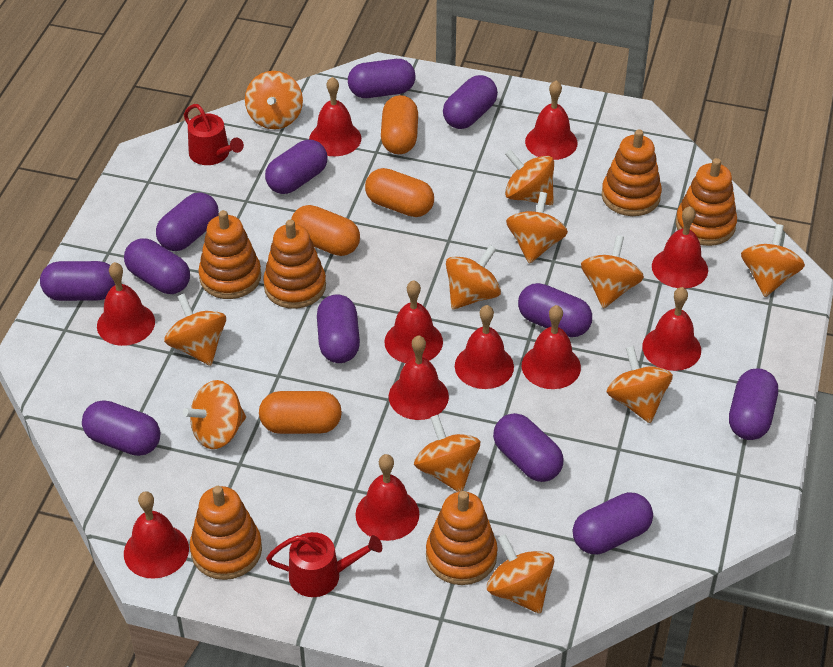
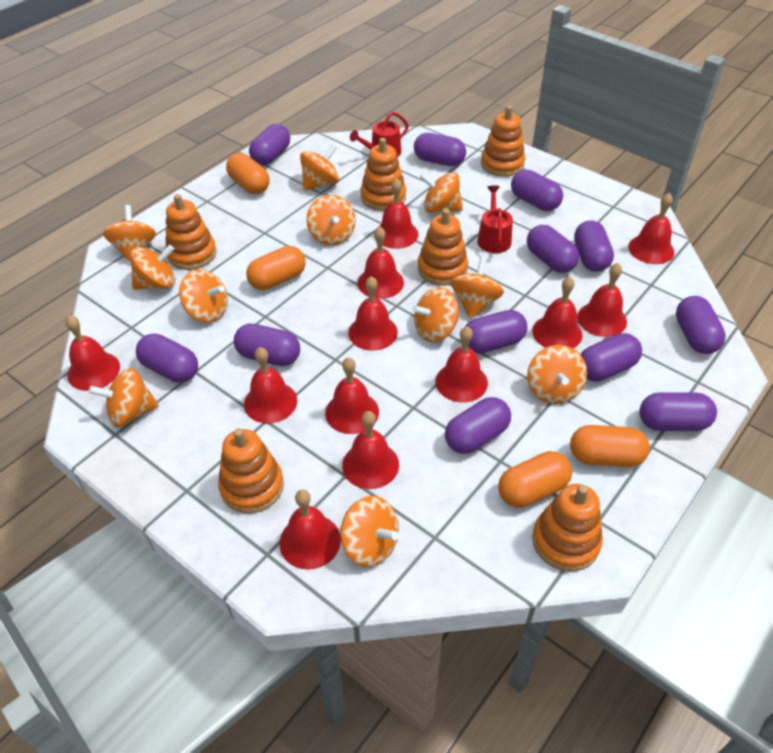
red bell: [97,262,155,346] [124,491,189,579] [309,77,361,156] [355,454,419,541] [384,280,443,363] [389,335,449,420] [455,305,514,389] [522,305,581,389] [525,80,578,160] [642,287,701,371] [652,206,708,288] = 11 -> [66,316,120,391] [244,347,297,424] [280,490,341,570] [325,357,379,434] [342,411,399,489] [348,276,398,351] [358,226,404,299] [380,178,419,249] [436,326,488,402] [532,277,583,348] [577,263,627,337] [628,193,674,264] = 12

